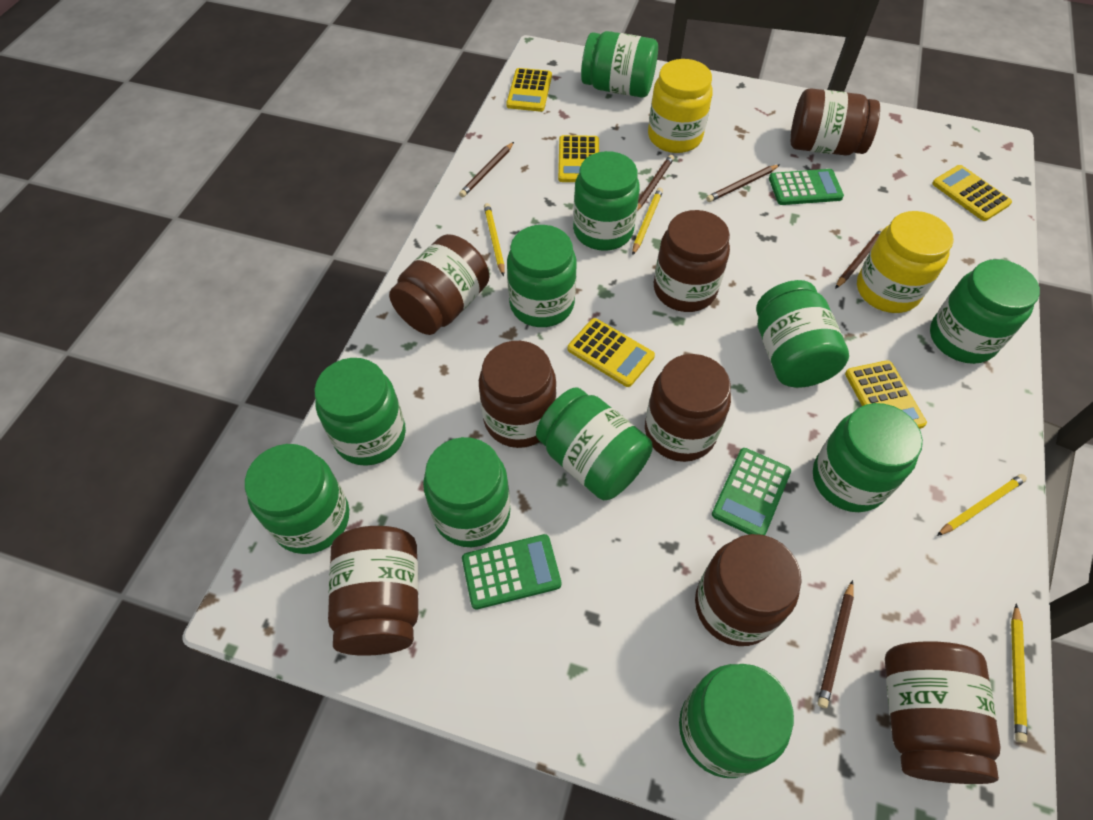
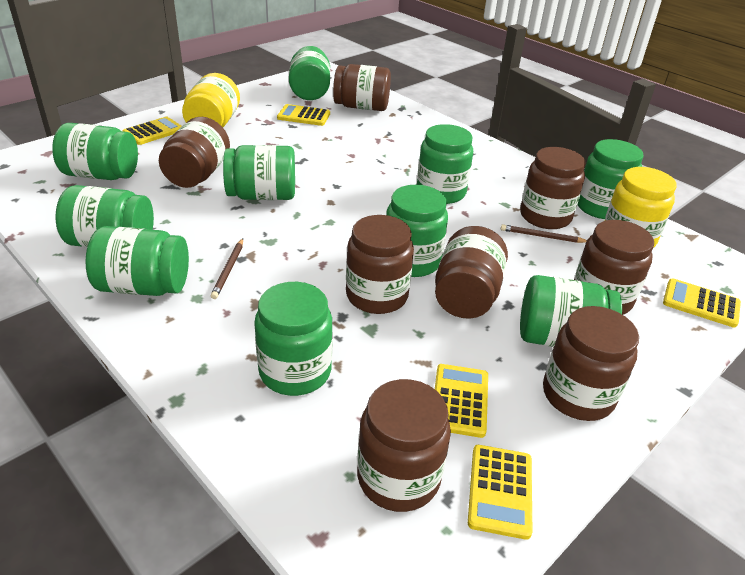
brown pencil: [459,142,514,197] [637,155,674,211] [706,165,779,202] [818,580,854,708] [835,228,884,289] = 5 -> [211,238,243,299] [501,224,587,243] = 2
green calculator: [462,534,561,609] [712,448,791,535] [769,169,844,205] = 3 -> none = 0
green jar: [245,444,349,554] [314,358,406,466] [423,437,510,547] [507,225,577,327] [536,387,653,500] [573,151,640,251] [581,31,658,98] [679,664,794,778] [756,280,849,388] [813,403,923,512] [930,259,1040,364] = 11 -> [52,123,138,180] [55,185,154,247] [86,226,189,296] [223,145,295,200] [254,282,333,396] [289,46,330,100] [386,185,448,277] [417,124,473,204] [520,275,622,347] [577,139,644,219] = 10
yellow pencil: [484,203,505,276] [632,188,663,255] [937,474,1027,536] [1011,603,1027,743] = 4 -> none = 0

